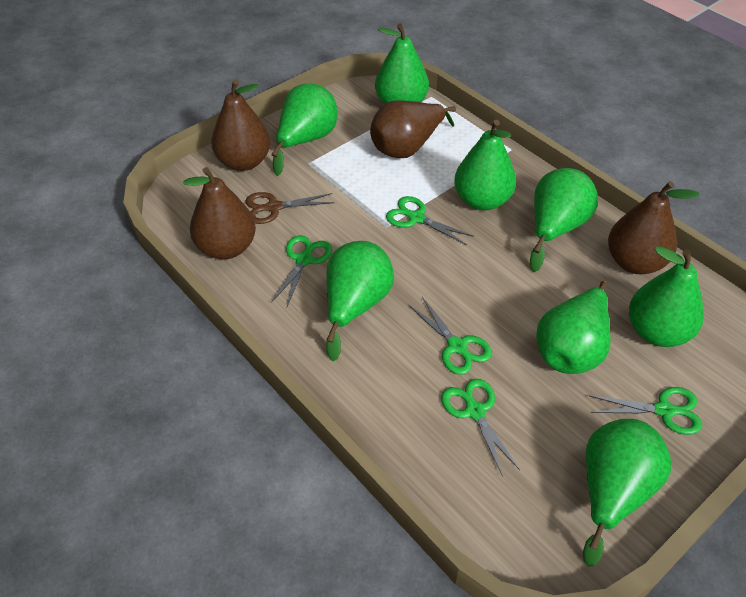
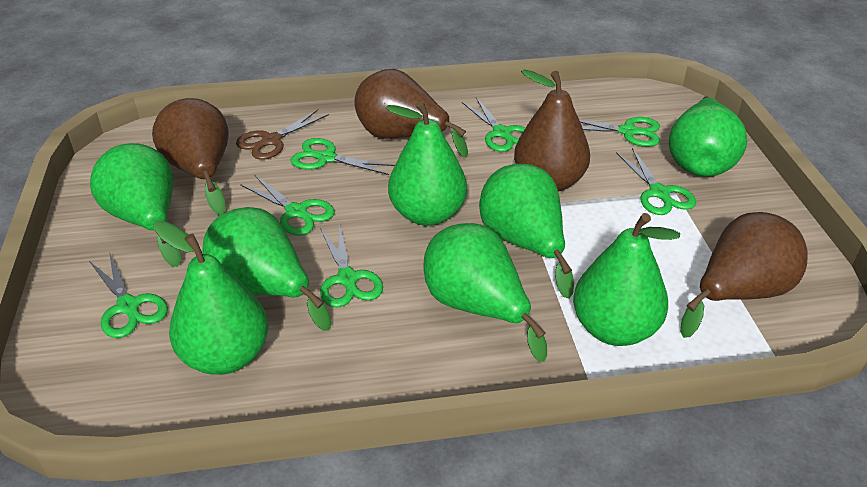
green scissors: [271,235,332,306] [386,196,474,245] [409,297,492,375] [441,379,520,477] [589,387,702,435] = 5 -> [89,252,168,338] [240,175,335,235] [291,138,395,175] [320,223,383,307] [462,97,525,152] [580,117,660,147] [616,148,696,215] = 7

